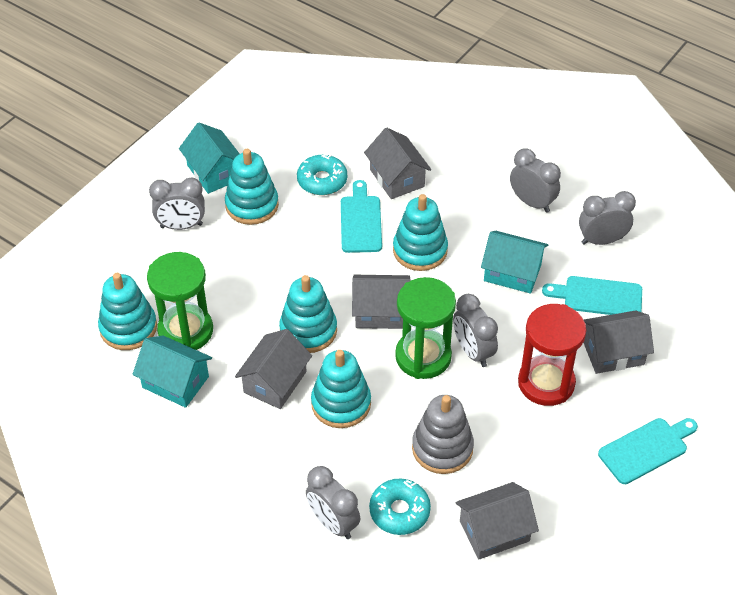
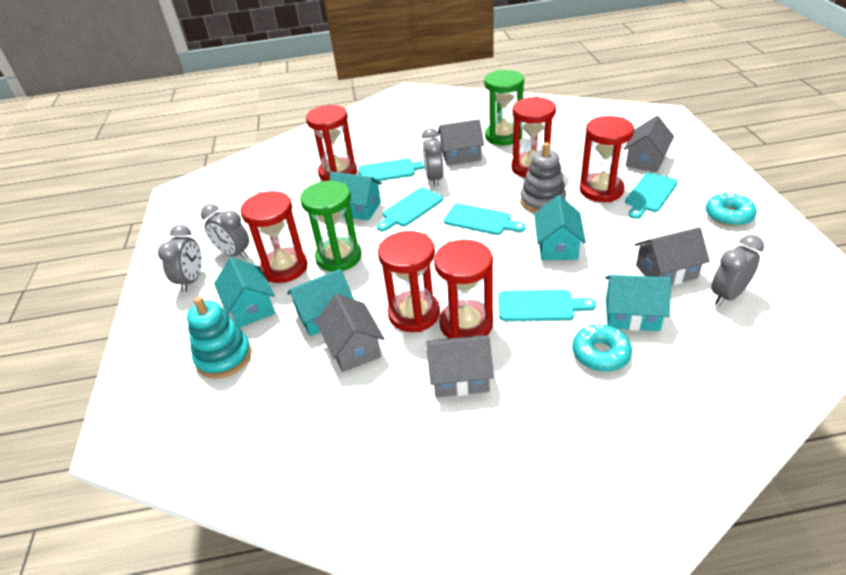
grey clock: [149,178,205,230] [306,466,360,539] [453,294,498,367] [510,149,561,213] [579,191,636,245] = 5 -> [158,224,202,292] [201,204,249,259] [422,128,444,187] [711,235,764,306] = 4
red hourglass: [518,304,586,406] = 1 -> [240,191,308,283] [306,105,357,181] [378,231,440,332] [434,240,493,339] [511,96,556,178] [580,116,634,202] = 6
turquoise cutting board: [341,180,382,253] [542,276,642,315] [598,418,698,484] = 3 -> [358,158,425,181] [377,187,443,231] [444,203,526,235] [498,290,596,321] [625,173,678,219] = 5
turquoise house: [133,336,212,408] [179,123,240,194] [481,231,548,294] = 3 -> [214,257,275,328] [287,269,354,336] [329,172,382,221] [534,195,586,260] [605,275,671,331] = 5
turquoise stacking toy: [98,273,157,350] [225,149,279,225] [279,275,337,353] [311,350,371,428] [393,194,448,271] = 5 -> [187,296,252,379] = 1

